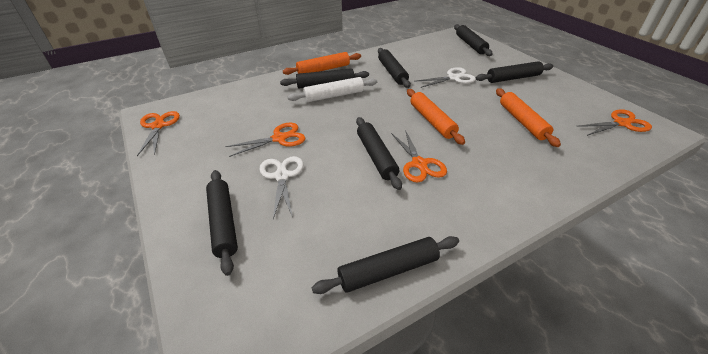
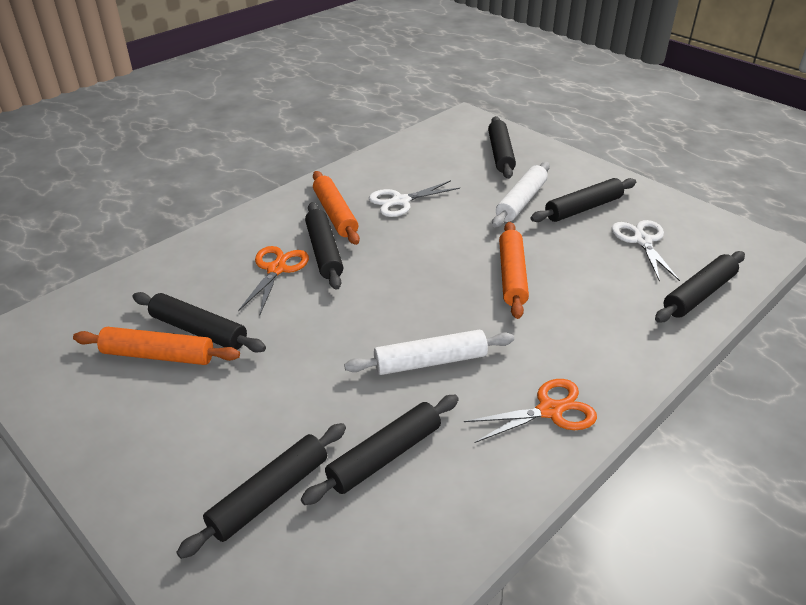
orange scissors: [137,111,180,156] [225,123,306,157] [391,130,447,182] [576,109,652,136] = 4 -> [238,246,309,314] [464,379,597,443] = 2
white rolling pin: [288,77,377,102] = 1 -> [344,330,514,375] [492,162,550,228] = 2

